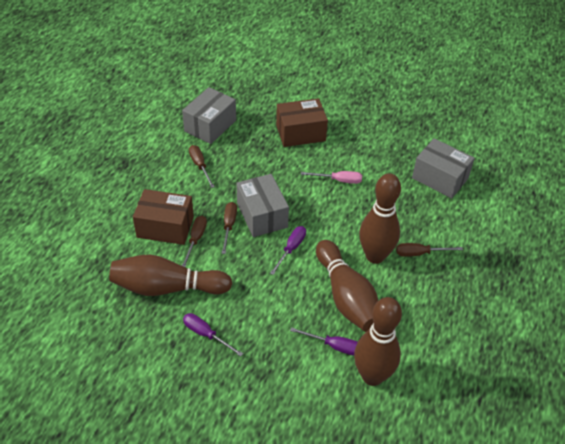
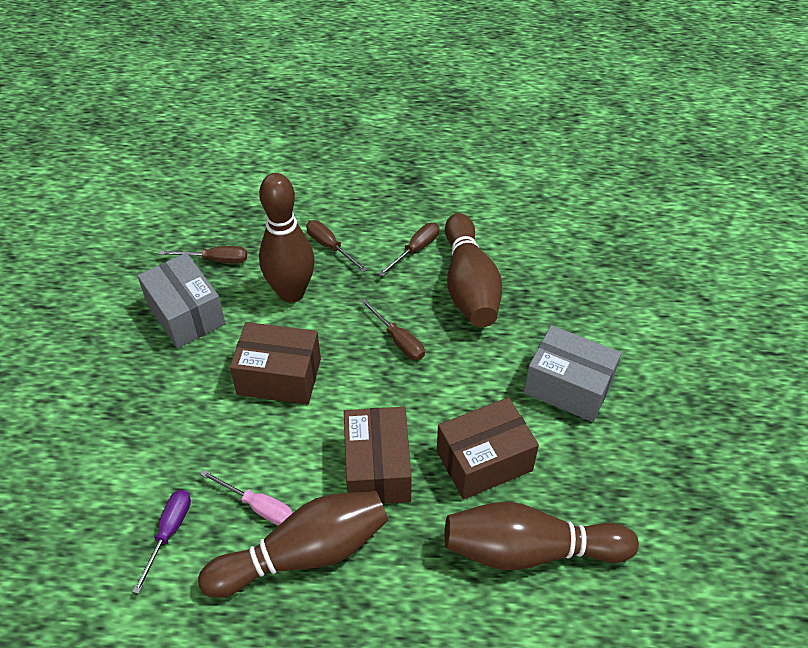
brown box: [133,189,194,245] [276,98,328,147] = 2 -> [230,322,321,404] [344,407,412,504] [437,397,539,500] = 3
grey box: [182,87,236,144] [236,174,289,237] [412,138,475,198] = 3 -> [137,253,226,348] [524,325,621,422] = 2
purple screwdriver: [183,313,243,357] [270,226,306,275] [290,327,358,356] = 3 -> [133,490,191,594] = 1

